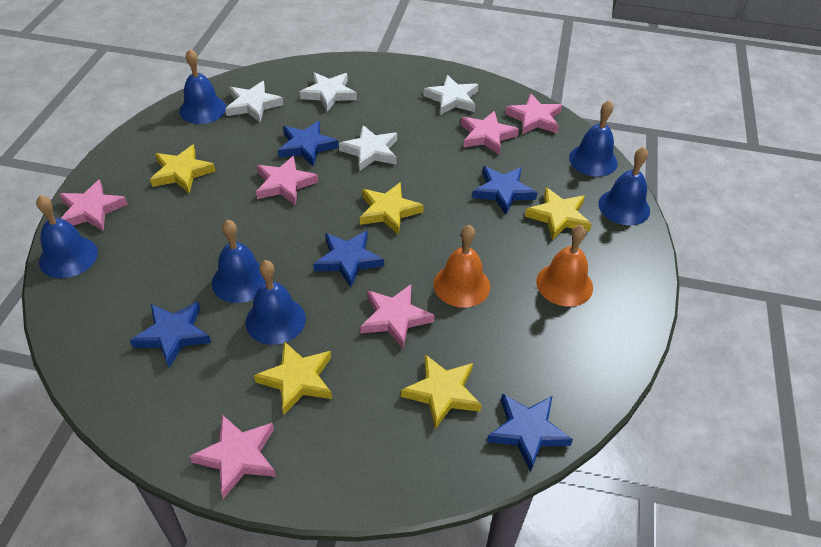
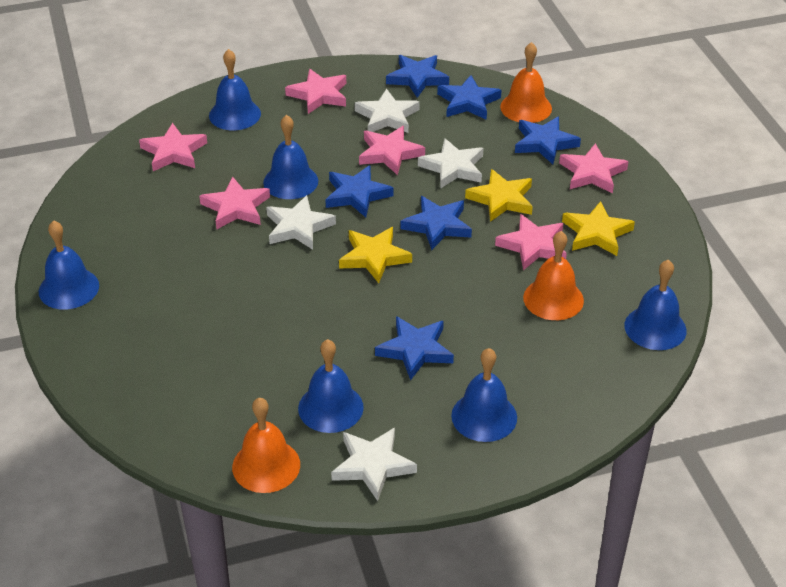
blue star: [130,301,211,368] [278,121,339,167] [313,231,384,288] [472,166,538,215] [487,394,573,472] = 5 -> [325,165,394,217] [375,316,454,381] [386,55,449,98] [401,196,472,250] [437,75,502,120] [515,116,581,164] = 6
orange bell: [434,225,490,308] [536,224,593,307] = 2 -> [232,398,300,493] [500,42,552,123] [523,231,584,320] = 3
yellow star: [150,145,216,193] [254,341,332,415] [360,182,424,235] [401,354,482,429] [525,187,592,240] = 5 -> [339,227,412,283] [465,169,533,222] [562,201,635,256] = 3

